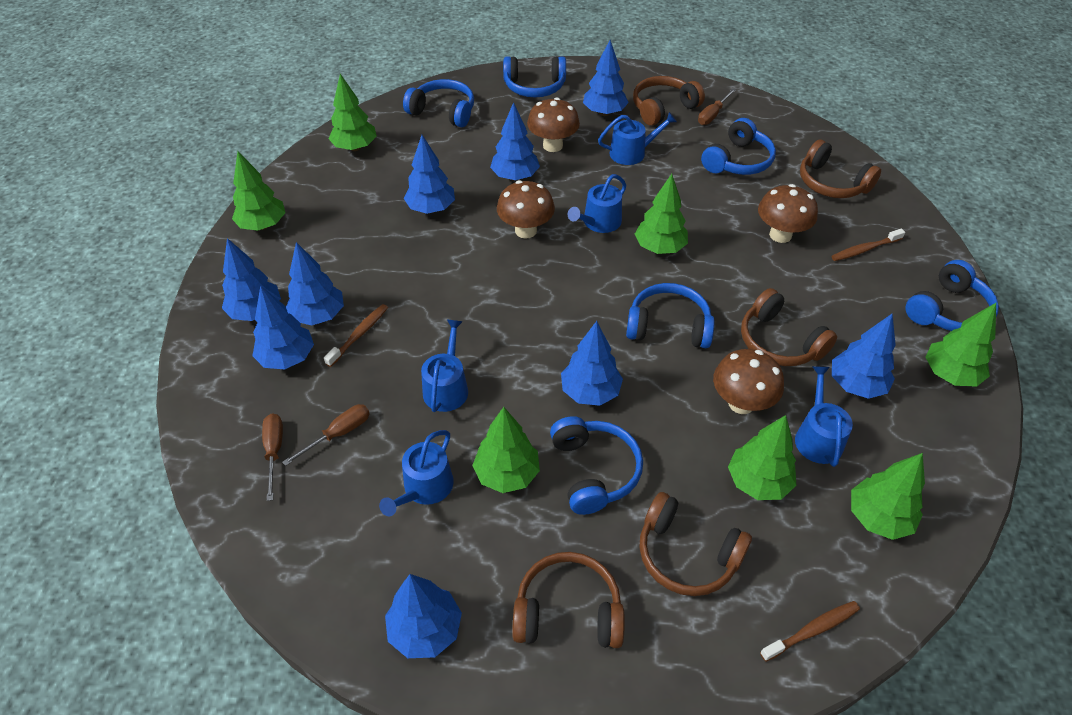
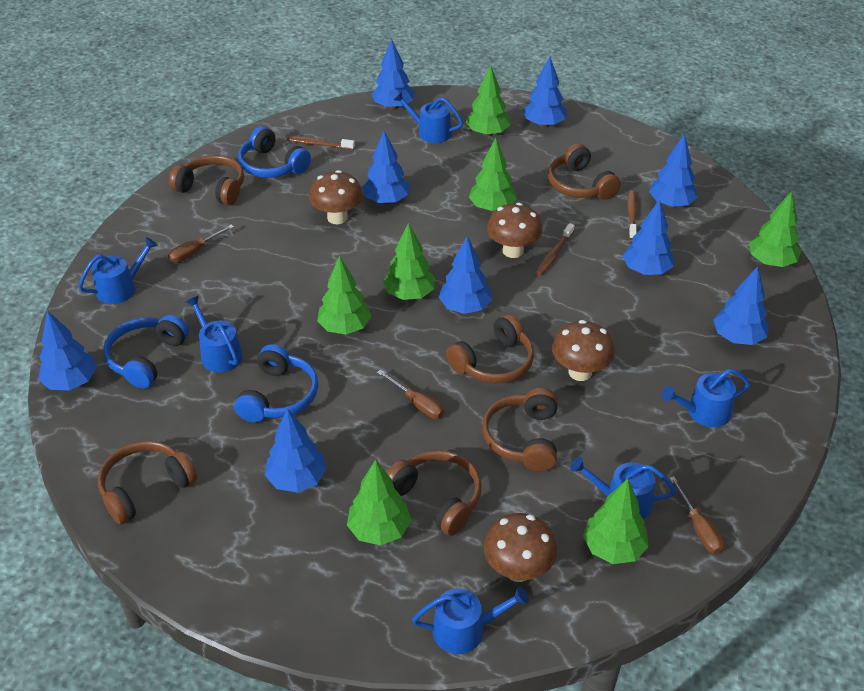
blue headphones: [403,79,474,127] [503,56,566,97] [550,416,643,515] [626,283,715,348] [701,118,776,175] [905,260,999,331] = 6 -> [103,315,189,389] [234,344,318,423] [238,126,311,178] = 3
blue watering can: [379,430,454,516] [421,319,468,412] [567,174,626,233] [598,112,677,165] [795,366,853,467] = 5 -> [78,237,158,304] [186,296,243,373] [394,91,463,143] [412,586,529,654] [570,457,676,519] [662,369,750,427] = 6
brown headphones: [512,552,625,648] [633,76,705,126] [639,492,752,596] [741,288,837,366] [800,140,881,198] = 5 -> [98,441,197,524] [169,155,244,205] [387,450,482,536] [446,314,534,384] [482,388,558,471] [548,143,621,200] = 6

